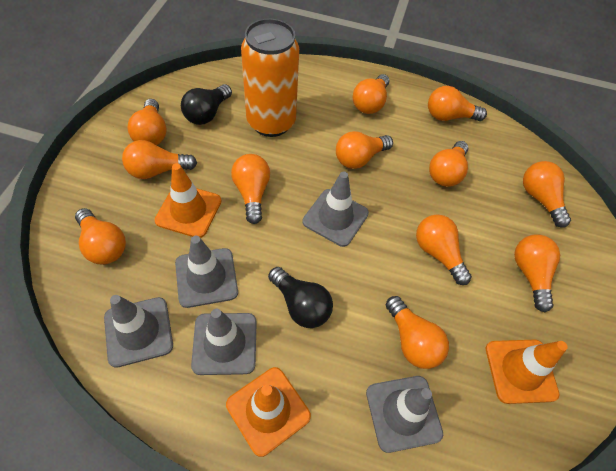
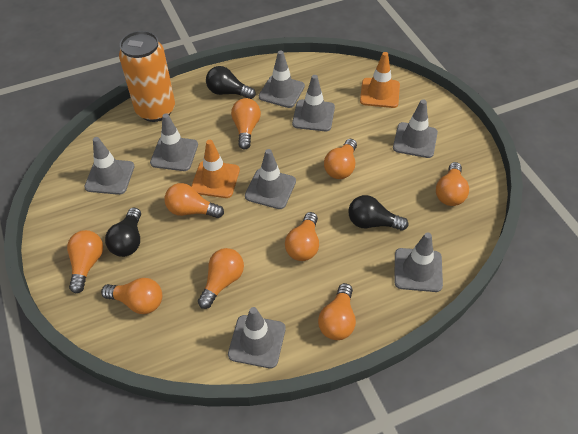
black light bulb: [181,84,232,125] [268,267,333,328] = 2 -> [105,208,141,257] [206,66,256,99] [348,195,408,231] = 3
grey traffic cone: [104,295,173,368] [175,236,238,308] [191,309,257,375] [303,171,369,247] [366,376,443,453] = 5 -> [84,137,134,195] [150,113,198,171] [228,307,286,368] [245,149,296,209] [259,50,305,108] [292,75,335,131] [393,99,438,158] [394,232,443,292] = 8
orange light bulb: [75,208,126,264] [122,140,197,179] [127,99,167,145] [231,154,270,224] [336,131,393,169] [353,74,389,114] [386,296,449,369] [416,214,472,285] [428,86,487,121] [429,141,469,187] [514,234,560,312] [523,161,571,228] = 12 -> [67,230,103,294] [101,278,162,314] [164,183,224,218] [198,248,244,309] [231,98,261,149] [285,212,319,261] [318,283,356,340] [324,139,357,179] [436,162,469,206] = 9
orange traffic cone: [155,163,221,238] [226,367,311,457] [486,340,567,404] = 3 -> [191,140,240,198] [360,52,400,108] = 2

